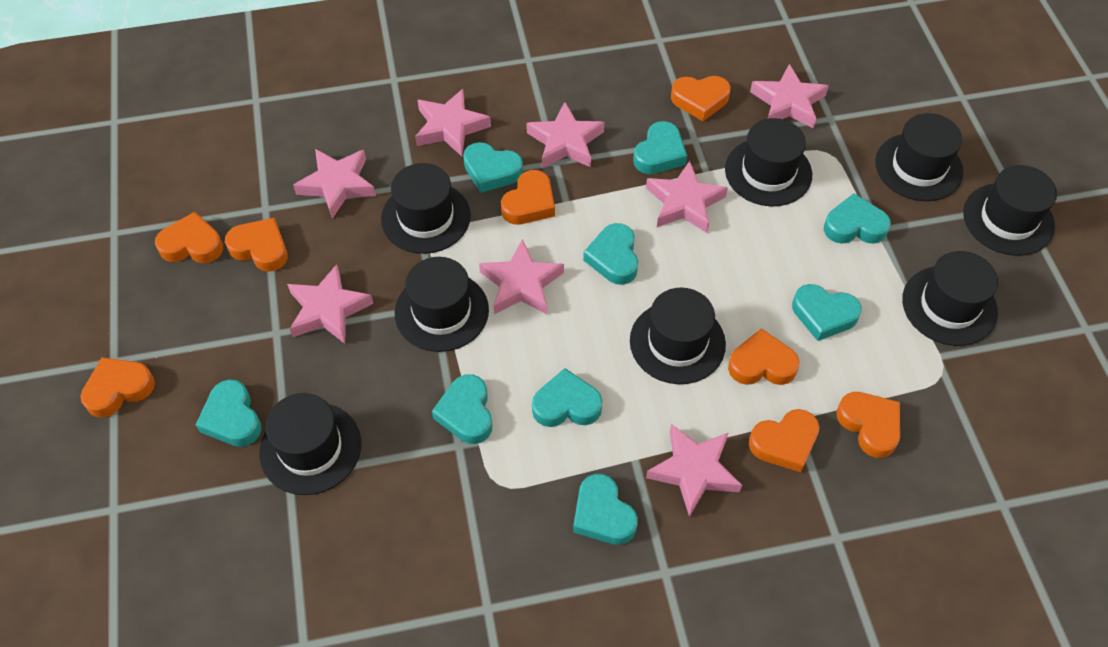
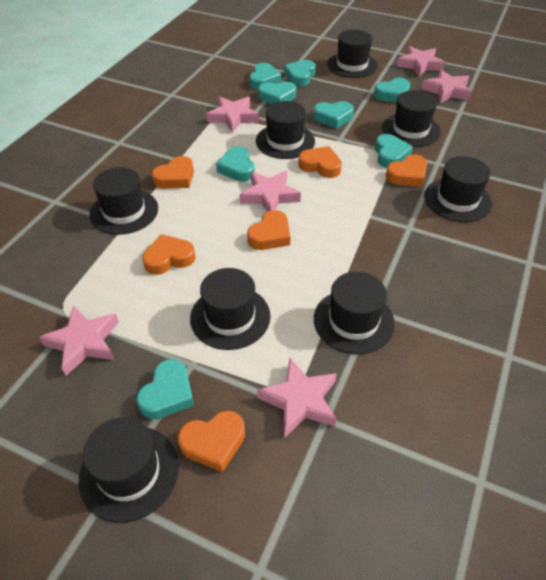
orange heart: [80,357,155,418] [155,212,223,263] [225,218,288,272] [501,170,555,225] [671,76,731,121] [728,328,800,385] [749,409,819,472] [836,392,900,458] = 8 -> [142,234,195,275] [152,156,194,189] [178,411,245,472] [247,210,290,250] [298,146,342,178] [386,154,427,187] = 6
pink star: [287,264,373,344] [293,149,376,219] [415,89,491,156] [479,239,564,314] [526,102,605,168] [646,161,728,233] [646,424,742,517] [750,64,829,129] = 8 -> [39,305,119,375] [206,97,259,133] [239,171,301,212] [257,358,337,438] [396,46,445,77] [421,70,472,103] = 6
turquoise heart: [196,379,262,447] [432,374,493,444] [463,142,523,193] [532,368,603,427] [573,474,638,545] [583,223,638,285] [633,121,687,174] [792,284,862,341] [824,193,891,244] = 9 -> [136,359,194,419] [216,146,255,182] [249,63,281,90] [258,82,296,104] [284,60,316,86] [314,101,354,129] [374,78,410,103] [375,134,413,168] = 8

